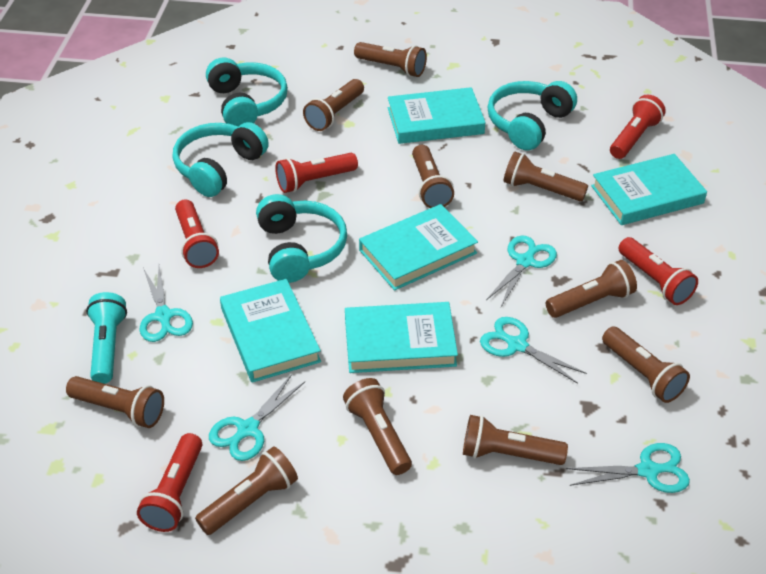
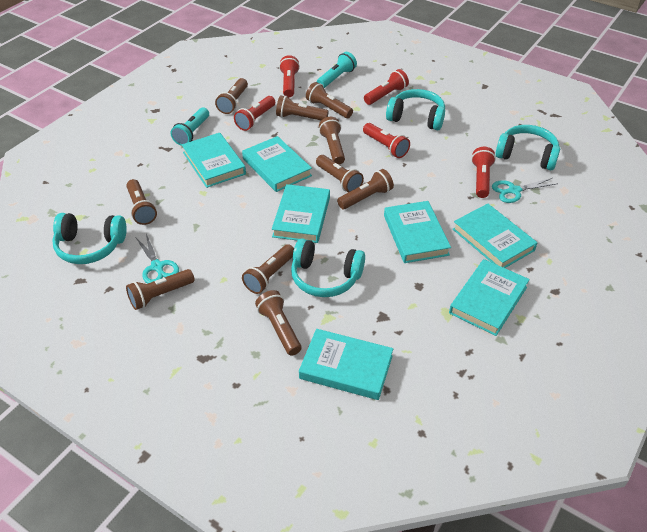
turquoise book: [220,279,321,383] [345,302,458,373] [359,204,478,291] [388,87,486,144] [591,154,707,225] = 5 -> [182,133,246,188] [242,136,312,192] [272,184,330,243] [299,329,393,400] [384,201,451,263] [449,259,530,336] [453,204,538,268] = 7
turquoise flashlight: [86,292,127,384] = 1 -> [170,107,209,146] [317,52,357,88] = 2
turquoise scissors: [140,267,193,342] [209,374,305,461] [480,317,587,384] [486,236,557,307] [566,443,690,493] = 5 -> [136,234,179,284] [492,178,558,203] = 2

